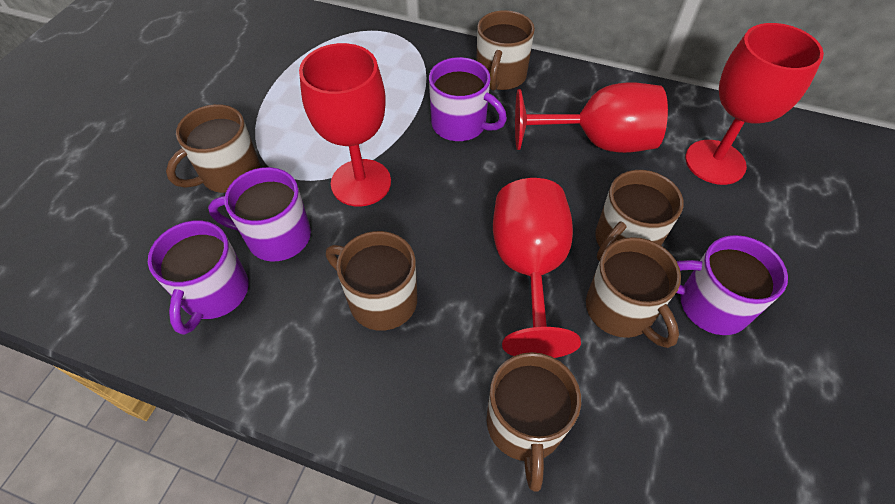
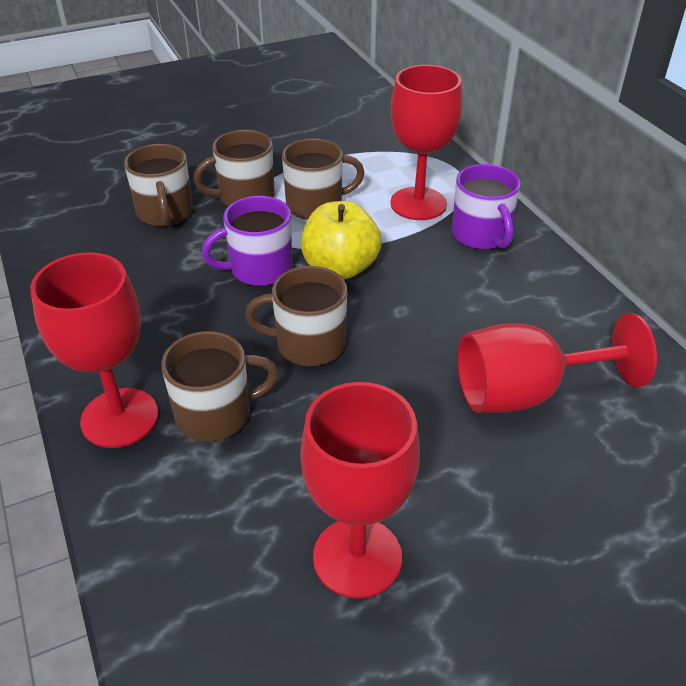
brown mug: [166,104,260,193] [326,231,417,331] [476,10,535,91] [487,352,581,492] [586,237,681,348] [595,170,684,261] = 6 -> [124,144,193,226] [161,331,279,442] [193,130,275,206] [245,266,347,366] [282,138,365,220] = 5
purple mug: [148,221,249,335] [208,167,311,262] [429,57,507,141] [676,235,788,335] = 4 -> [202,196,292,286] [452,164,521,249] = 2
yellow apple: none = 0 -> [301,201,382,280] = 1

